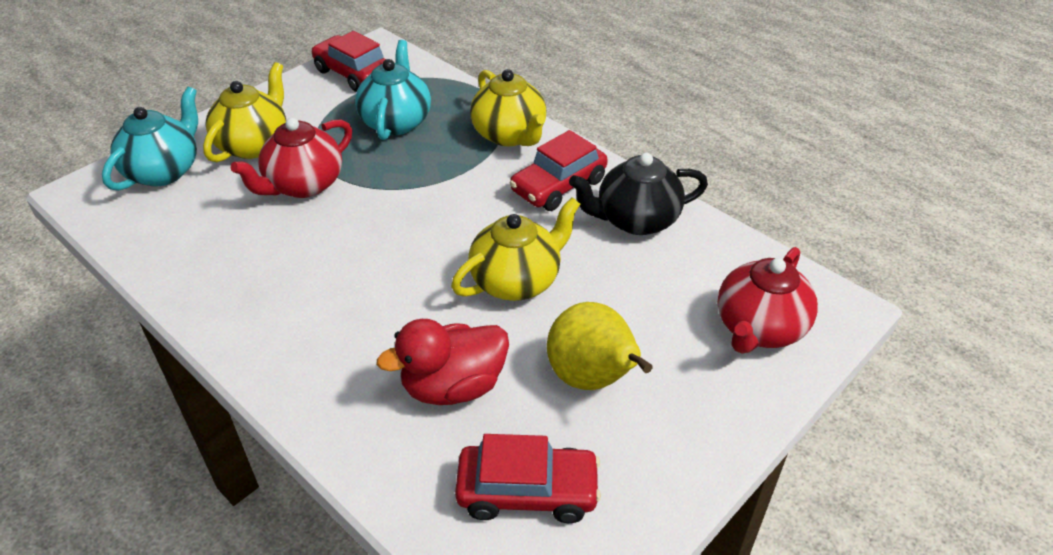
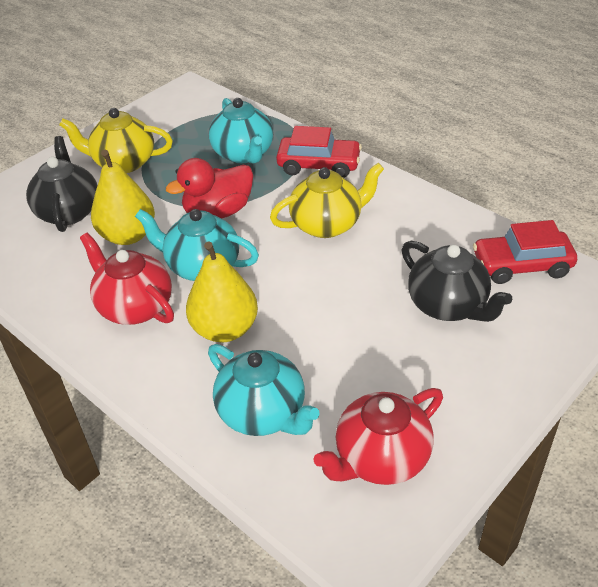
black teapot: [569,153,708,235] = 1 -> [26,136,98,232] [402,241,512,322] = 2
red car: [311,31,386,92] [455,434,601,523] [509,130,608,211] = 3 -> [276,126,362,178] [473,220,577,284] = 2
turquoise teapot: [102,87,198,191] [355,40,431,140] = 2 -> [135,209,259,281] [208,344,320,436] [209,98,273,163] = 3
yellow pear: [547,302,652,390] = 1 -> [91,150,155,245] [186,241,258,342] = 2
yellow teapot: [203,62,286,162] [451,197,580,301] [470,69,546,146] = 3 -> [59,108,173,173] [270,163,384,238] = 2

